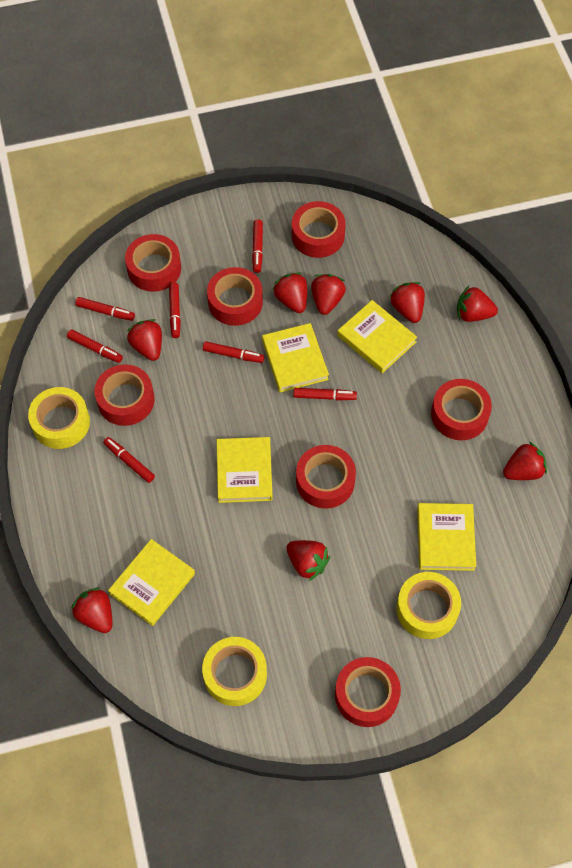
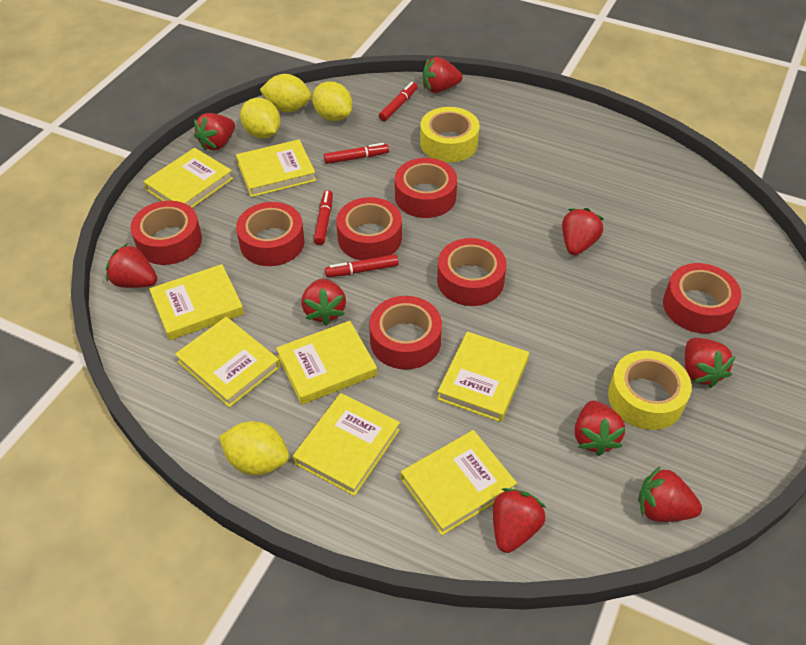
red marker: [67,330,123,363] [75,297,135,321] [103,437,155,483] [169,282,181,338] [203,341,264,363] [252,220,263,273] [293,388,357,400] = 7 -> [314,190,333,245] [324,143,389,164] [325,254,399,277] [379,82,418,121] = 4
red strawberry: [72,588,112,633] [127,319,162,361] [273,272,307,313] [286,540,330,581] [311,274,346,315] [390,282,425,323] [457,286,498,322] [503,442,547,480] = 8 -> [106,244,157,288] [194,113,235,151] [301,279,346,326] [422,57,462,93] [493,488,546,553] [562,208,604,255] [575,401,626,456] [638,466,702,522] [685,338,736,388] = 9
yellow book: [108,539,195,626] [217,437,273,503] [262,323,329,392] [337,300,417,373] [417,503,476,571] = 5 -> [143,148,233,208] [149,264,244,340] [175,317,280,408] [236,139,316,197] [276,321,377,405] [293,393,400,496] [401,430,517,535] [437,331,529,422] = 8
yellow lemon: none = 0 -> [219,421,289,475] [240,98,280,138] [260,74,311,112] [312,81,352,121] = 4
yellow tape: [28,387,90,449] [202,637,267,706] [396,572,461,639] = 3 -> [420,107,480,162] [608,350,692,430] = 2

